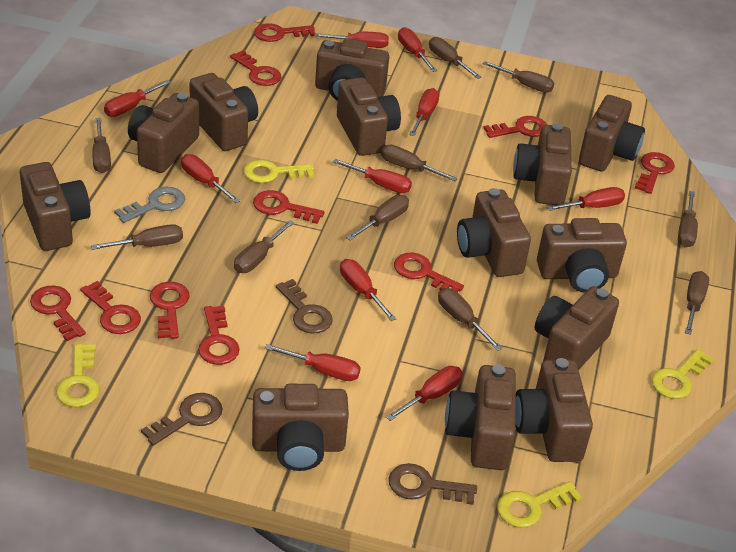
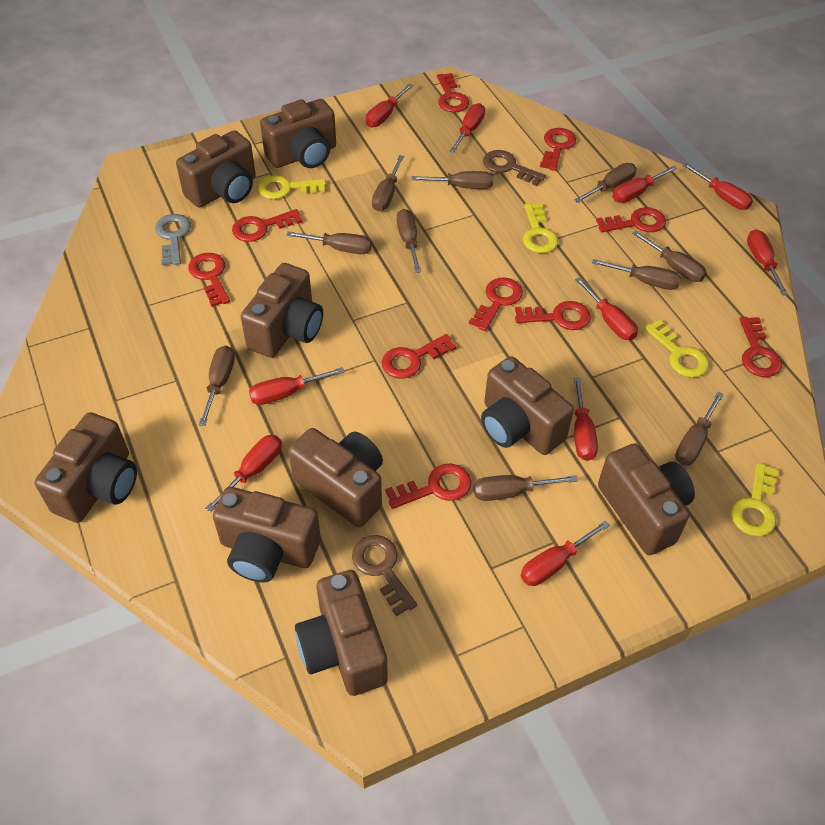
brown camera: [20,162,91,251] [128,93,199,173] [190,73,258,151] [252,384,349,471] [315,38,389,101] [337,77,401,156] [445,365,516,470] [457,188,531,277] [513,123,572,205] [515,358,593,462] [535,286,619,370] [537,218,627,292] [579,95,645,172] = 13 -> [35,412,137,523] [176,130,256,208] [213,487,321,583] [241,263,323,358] [260,99,336,168] [288,428,383,527] [295,570,388,696] [481,356,574,455] [598,443,695,555] = 9
brown key: [141,393,223,446] [276,279,333,333] [388,463,477,505] = 3 -> [352,535,417,616] [483,150,546,186] = 2

